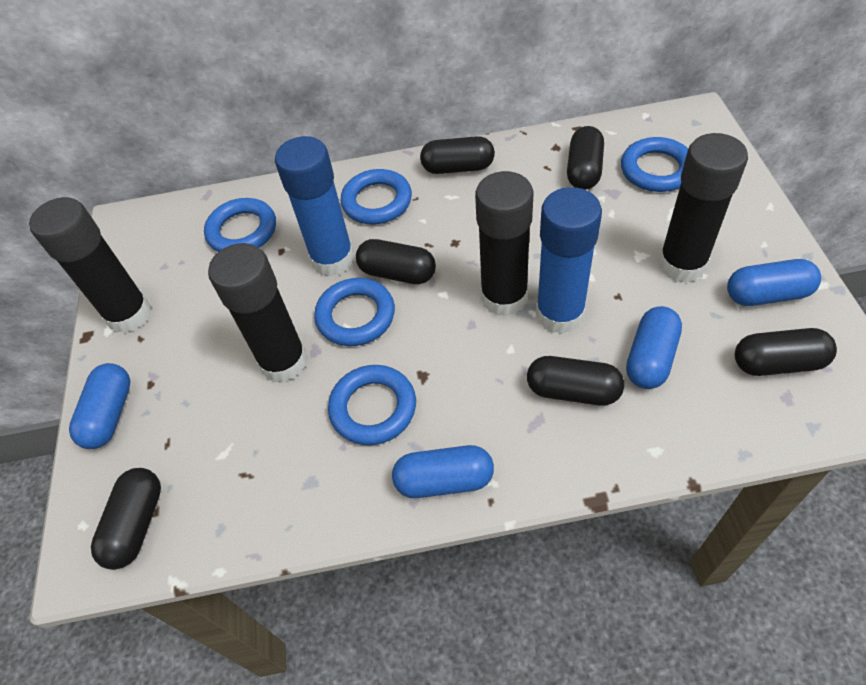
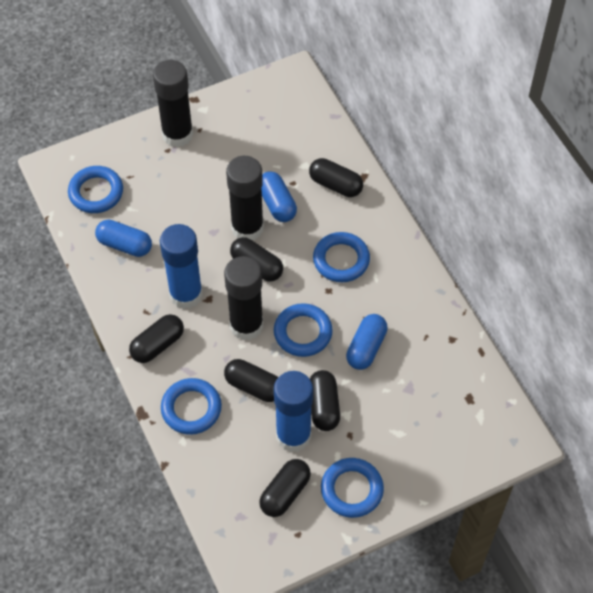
black glue stick: [29,197,151,333] [208,243,308,383] [475,171,533,317] [659,133,748,283] = 4 -> [153,60,193,147] [224,256,263,340] [226,156,264,240] = 3
blue capsule: [69,363,130,449] [392,445,494,498] [626,306,682,389] [727,259,821,306] = 4 -> [95,219,152,257] [262,172,297,222] [346,314,388,370] = 3

